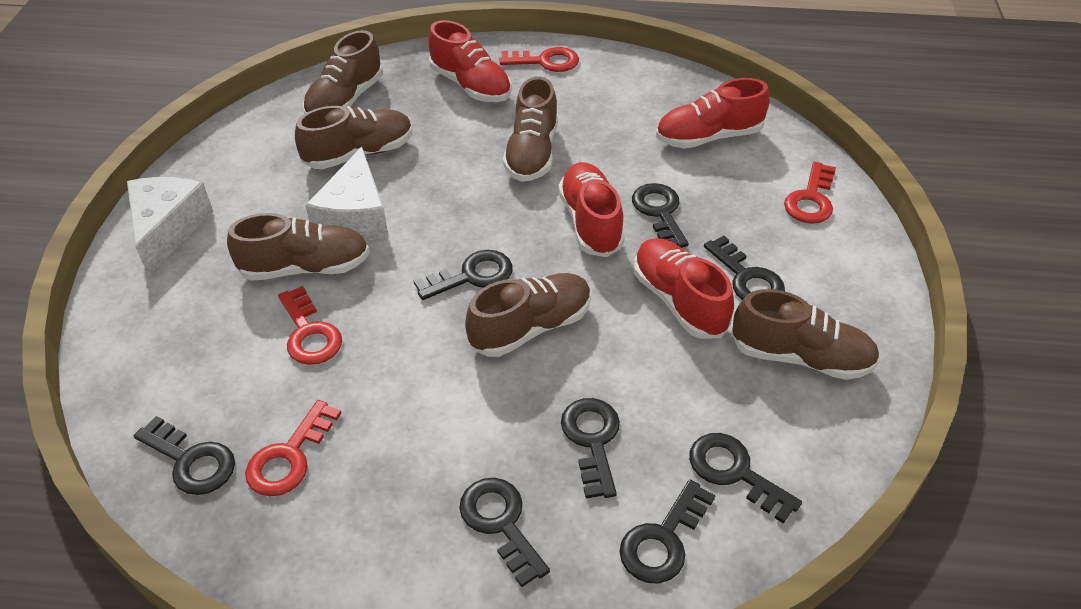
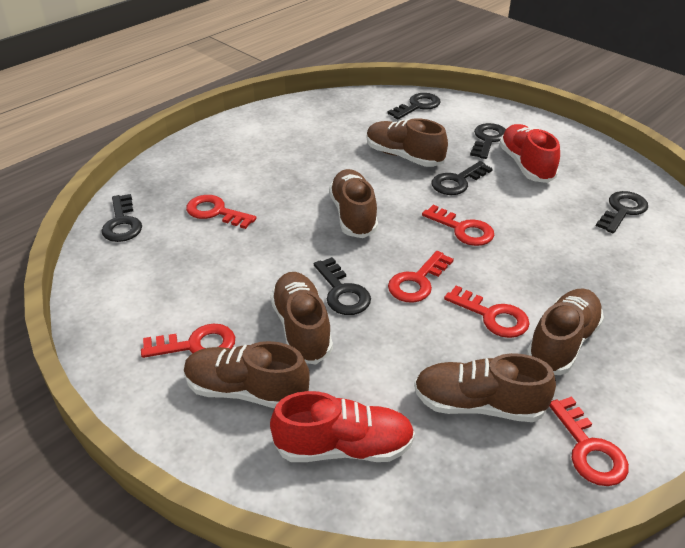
black key: [134,416,235,495] [414,250,513,300] [459,478,550,587] [561,398,620,498] [619,480,716,584] [632,183,689,248] [689,433,802,524] [704,236,785,300] = 8 -> [102,194,142,242] [314,257,371,315] [388,93,441,119] [432,161,493,195] [470,123,506,159] [596,191,648,233] = 6
red key: [245,400,341,496] [278,286,342,365] [500,47,579,72] [784,162,836,224] = 4 -> [141,324,235,358] [186,195,256,229] [388,251,454,303] [422,205,494,246] [444,286,530,338] [549,396,629,486] = 6
red shoe: [428,20,512,102] [558,162,625,257] [634,238,734,339] [656,78,770,149] = 4 -> [270,391,415,462] [499,124,560,183] = 2
white cheese: [127,177,213,276] [305,147,389,241] = 2 -> none = 0

